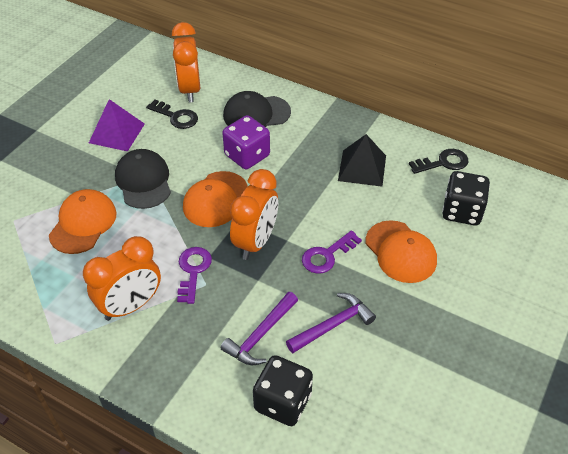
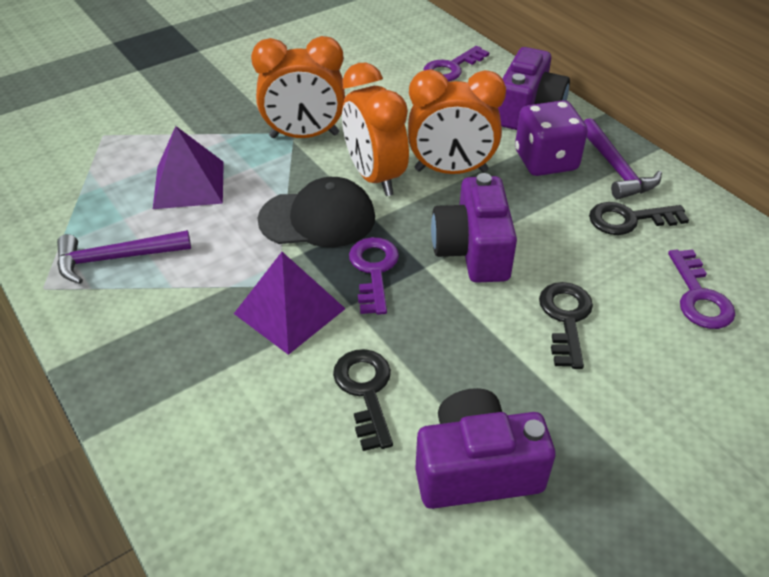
black cap: [115,149,171,209] [223,91,291,127] = 2 -> [257,177,375,247] = 1
black dice: [253,355,313,426] [442,171,490,225] = 2 -> none = 0
black key: [146,100,198,129] [409,149,468,174] = 2 -> [333,349,393,451] [539,282,593,369] [589,202,689,235] = 3
black pyramid: [338,134,386,187] = 1 -> none = 0
orange cap: [49,189,117,254] [183,171,248,227] [365,220,437,283] = 3 -> none = 0
purple camera: none = 0 -> [415,388,556,509] [431,173,517,283] [498,47,570,130] = 3
purple key: [177,247,212,304] [302,230,362,274] = 2 -> [349,237,399,315] [424,46,489,82] [668,249,735,329] = 3
purple pyramid: [89,99,145,151] = 1 -> [153,126,224,209] [234,252,345,355] = 2

